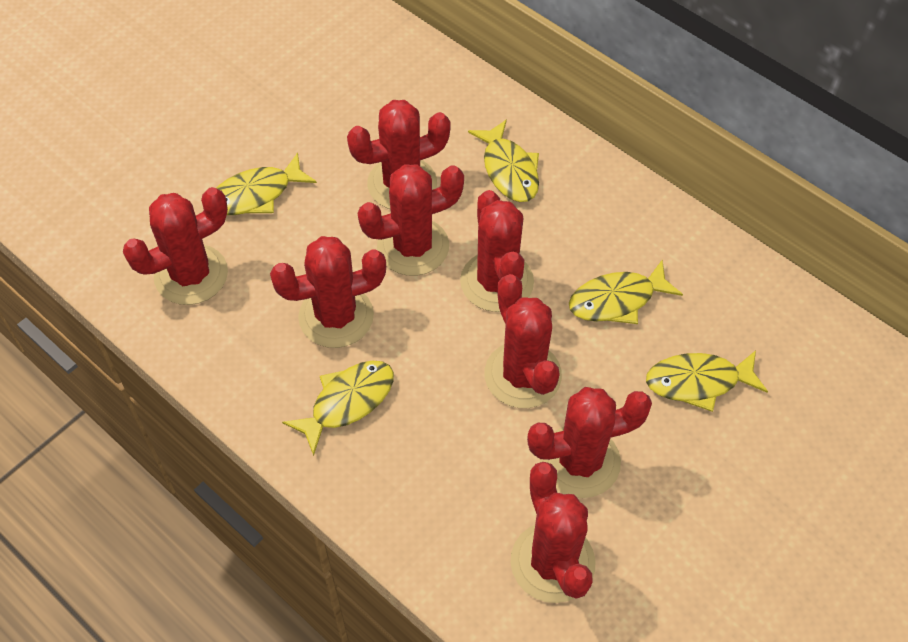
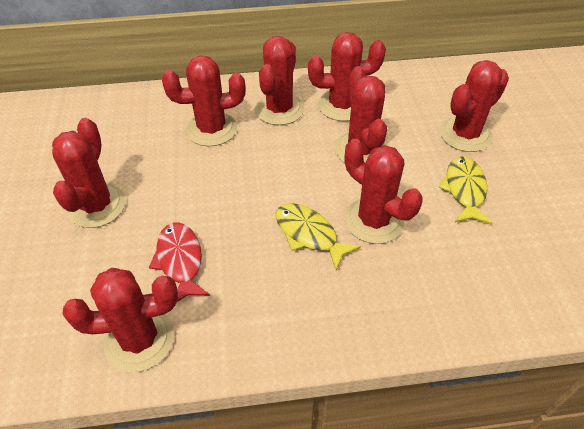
red fish: none = 0 -> [149,222,210,302] = 1
yellow fish: [217,152,317,215] [282,361,394,456] [468,119,539,202] [569,260,683,324] [646,350,768,412] = 5 -> [276,203,361,270] [439,156,493,224] = 2

